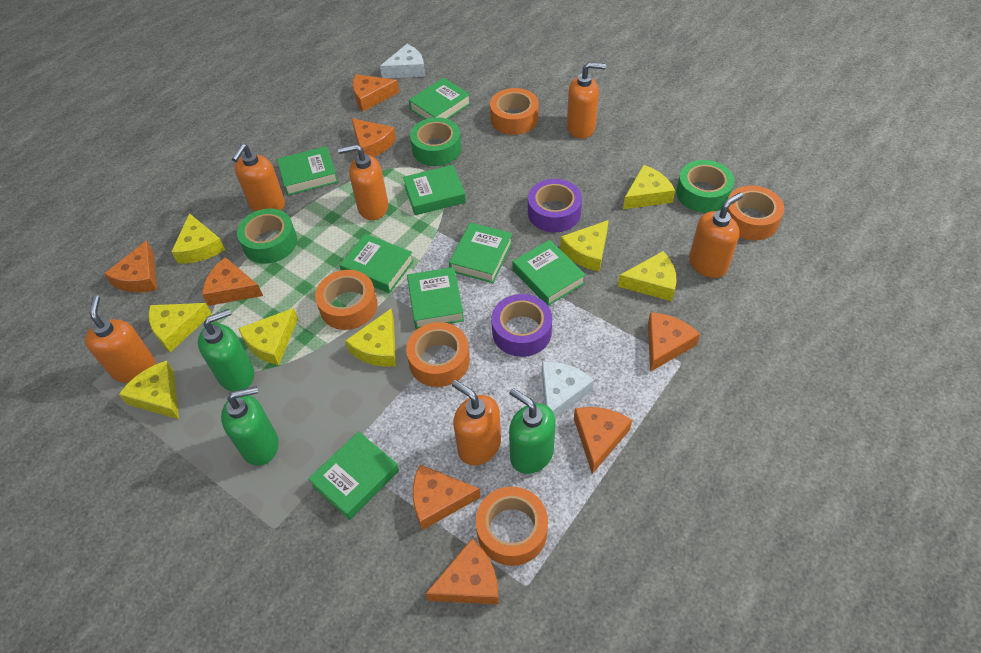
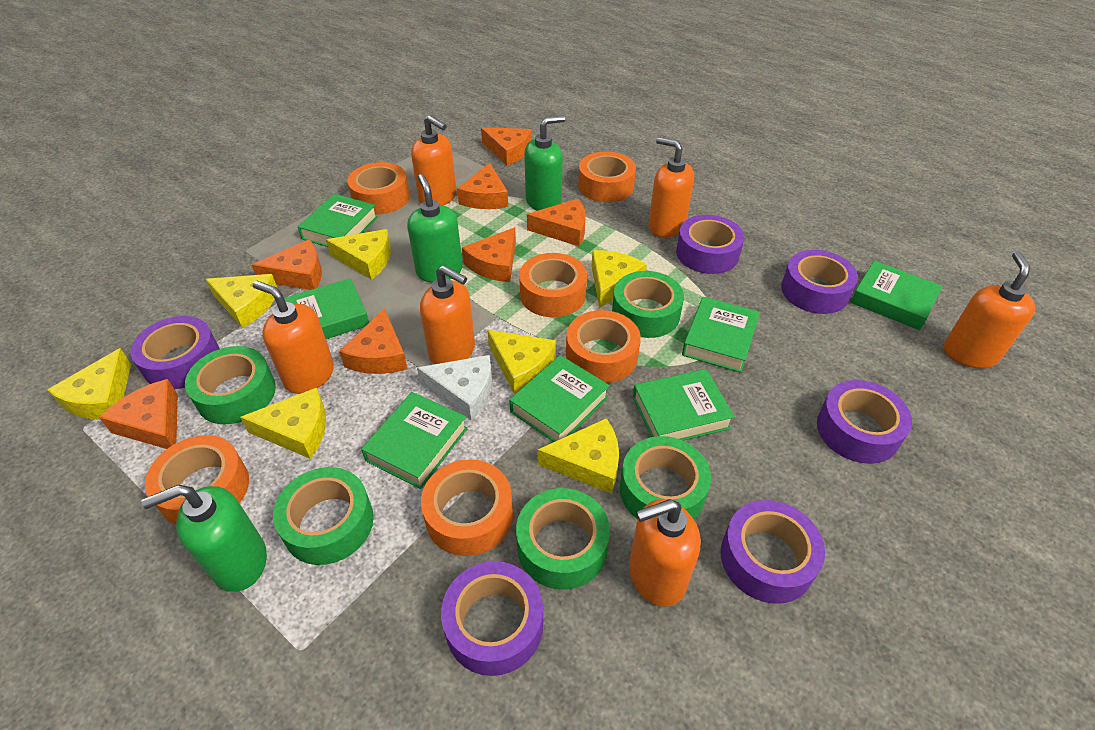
green book: [277,146,338,195] [308,431,399,520] [340,234,414,293] [403,165,466,215] [407,267,464,329] [409,78,471,119] [449,223,513,283] [513,240,586,306] = 8 -> [284,278,369,339] [298,194,378,247] [361,392,468,489] [509,355,610,442] [633,369,735,440] [682,297,760,373] [851,261,942,330] = 7
green tape: [237,209,297,264] [410,117,461,166] [676,160,734,213] = 3 -> [185,346,276,424] [273,467,374,565] [516,488,610,590] [612,271,684,338] [620,436,711,519] = 5
orange cheese: [104,240,157,293] [202,257,263,306] [351,118,396,157] [353,74,399,111] [413,465,481,530] [425,539,499,604] [574,407,632,474] [648,312,700,372] = 8 -> [99,379,178,449] [252,239,322,290] [339,308,408,374] [457,163,508,209] [462,227,516,282] [481,127,531,166] [527,199,586,246] = 7
orange tape: [315,270,377,330] [406,322,470,387] [476,486,548,566] [490,88,539,135] [727,185,784,240] = 5 -> [145,435,249,525] [347,162,410,215] [421,459,513,556] [519,253,587,317] [566,310,641,383] [578,151,636,202] = 6
purple tape: [491,294,552,357] [528,179,582,232] = 2 -> [131,316,220,389] [441,561,543,676] [676,215,744,274] [721,500,825,604] [781,250,858,314] [817,380,912,464] = 6
white cheese: [380,44,425,78] [542,361,594,418] = 2 -> [417,355,492,421] = 1
yellow cheese: [119,361,179,419] [149,303,212,352] [171,213,225,263] [238,308,298,365] [345,309,396,367] [560,220,609,272] [618,251,677,301] [623,165,675,209] = 8 -> [48,348,131,419] [206,274,277,328] [240,388,326,459] [326,229,391,280] [487,330,556,394] [537,418,619,494] [591,250,647,308] = 7

